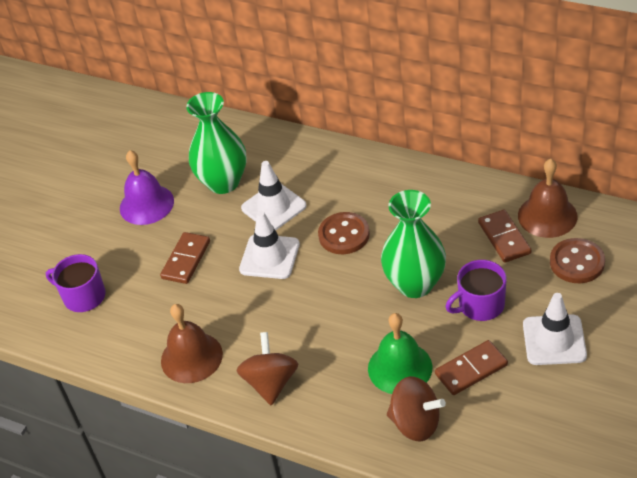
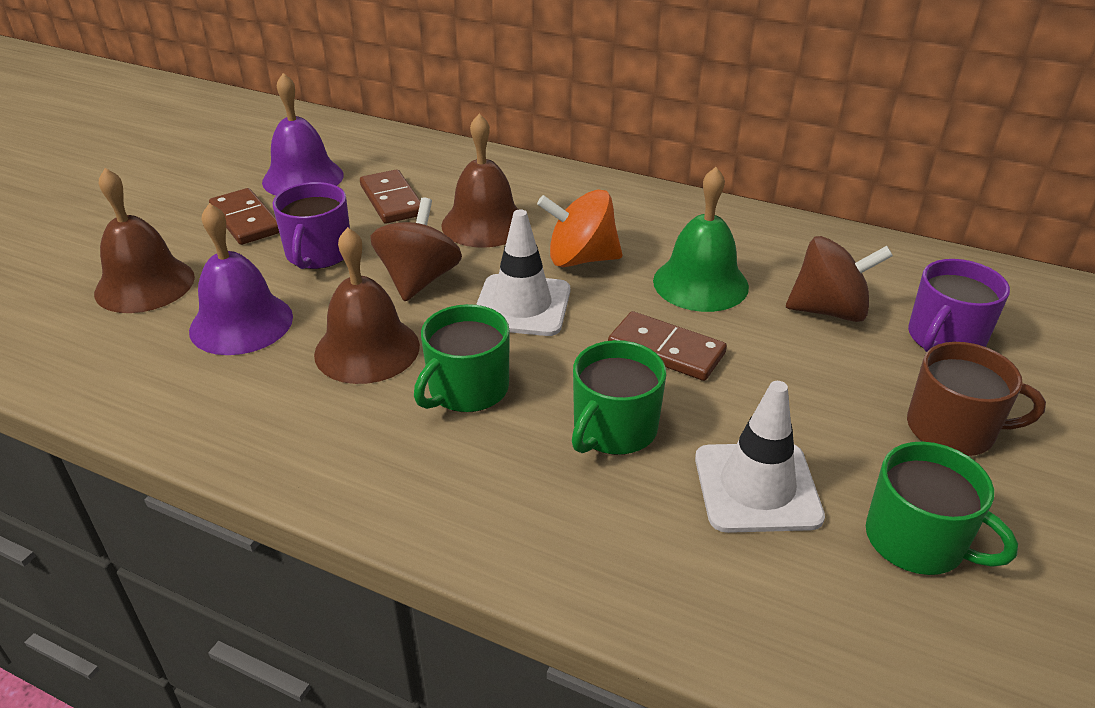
brown bell: [161,304,223,383] [518,158,578,238] = 2 -> [94,168,195,313] [314,227,420,384] [441,114,519,248] = 3
brown button: [318,212,370,254] [550,238,605,283] = 2 -> none = 0
brown mug: none = 0 -> [907,342,1046,456] = 1
green mug: none = 0 -> [414,304,510,412] [572,340,666,455] [866,442,1018,575] = 3
green vase: [186,92,247,194] [381,190,446,298] = 2 -> none = 0
orange spinning top: none = 0 -> [537,189,623,267] = 1
purple bell: [120,150,174,225] = 1 -> [189,203,293,355] [262,73,344,196] = 2
white traffic cone: [239,211,300,279] [241,161,307,230] [523,293,587,365] = 3 -> [476,209,570,336] [695,381,825,533] = 2

